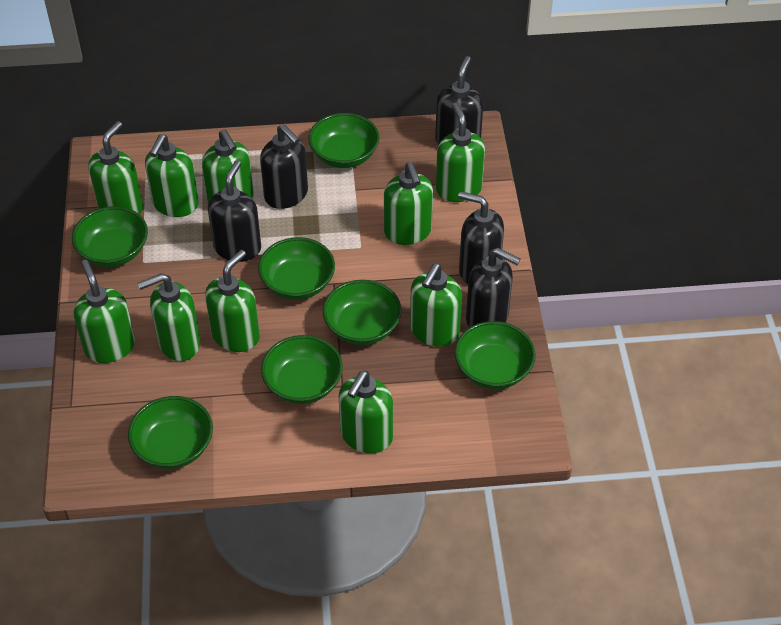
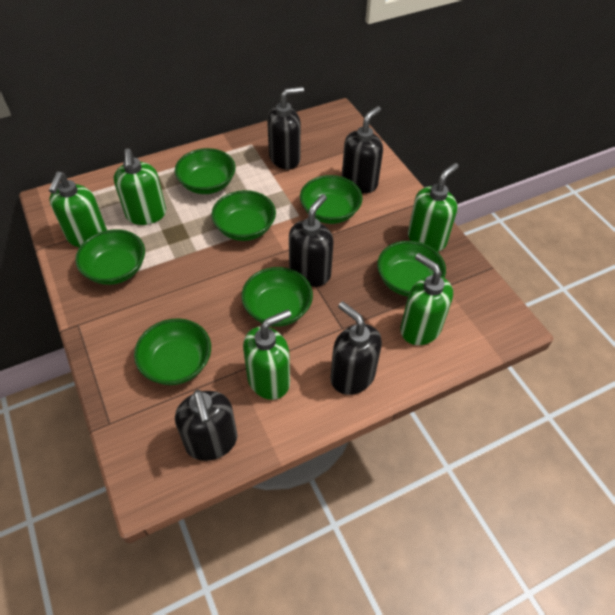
green soap dispenser: [73,260,135,363] [88,121,143,215] [138,273,200,361] [145,134,199,217] [202,130,254,202] [205,250,260,352] [339,370,393,453] [384,162,433,245] [410,263,462,347] [436,102,485,202] = 10 -> [49,172,107,247] [114,148,166,225] [243,310,291,400] [400,253,453,345] [408,163,459,252] = 5

